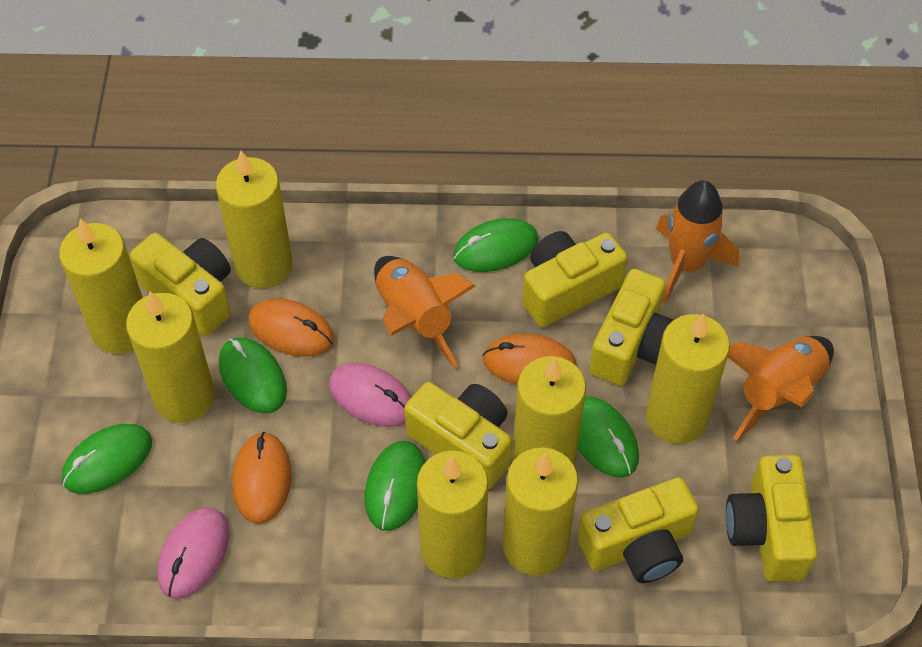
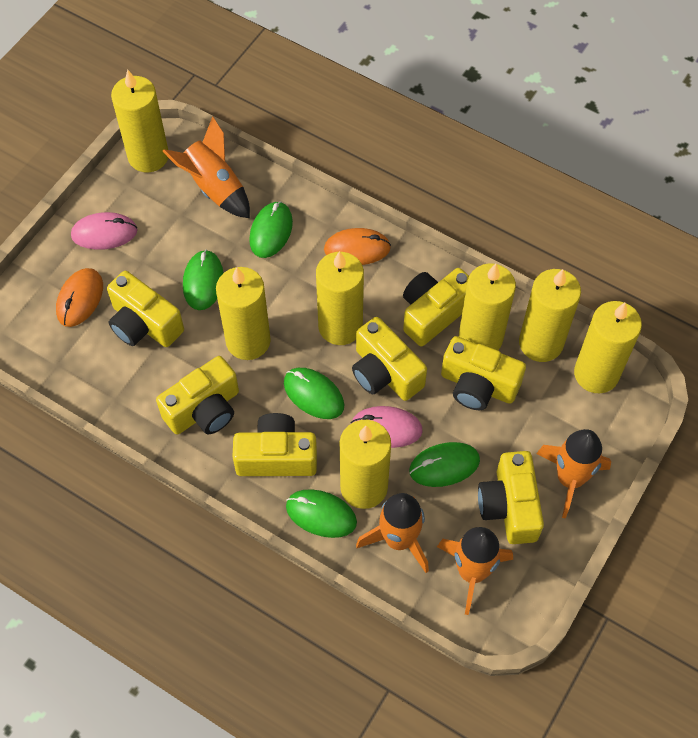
orange mouse: [232,432,292,524] [248,299,334,357] [483,333,576,385] = 3 -> [56,268,103,327] [324,228,391,265] = 2
orange rocket: [374,256,476,368] [656,180,739,304] [728,336,834,441] = 3 -> [162,116,250,218] [356,493,429,573] [437,527,513,615] [536,429,611,519] = 4
yellow camera: [130,233,231,336] [404,382,512,489] [522,231,628,327] [578,477,699,583] [589,269,673,386] [726,455,817,581] = 6 -> [107,271,184,347] [156,356,239,434] [233,413,317,476] [352,317,427,401] [403,268,469,346] [441,336,526,410] [478,451,544,544] = 7

